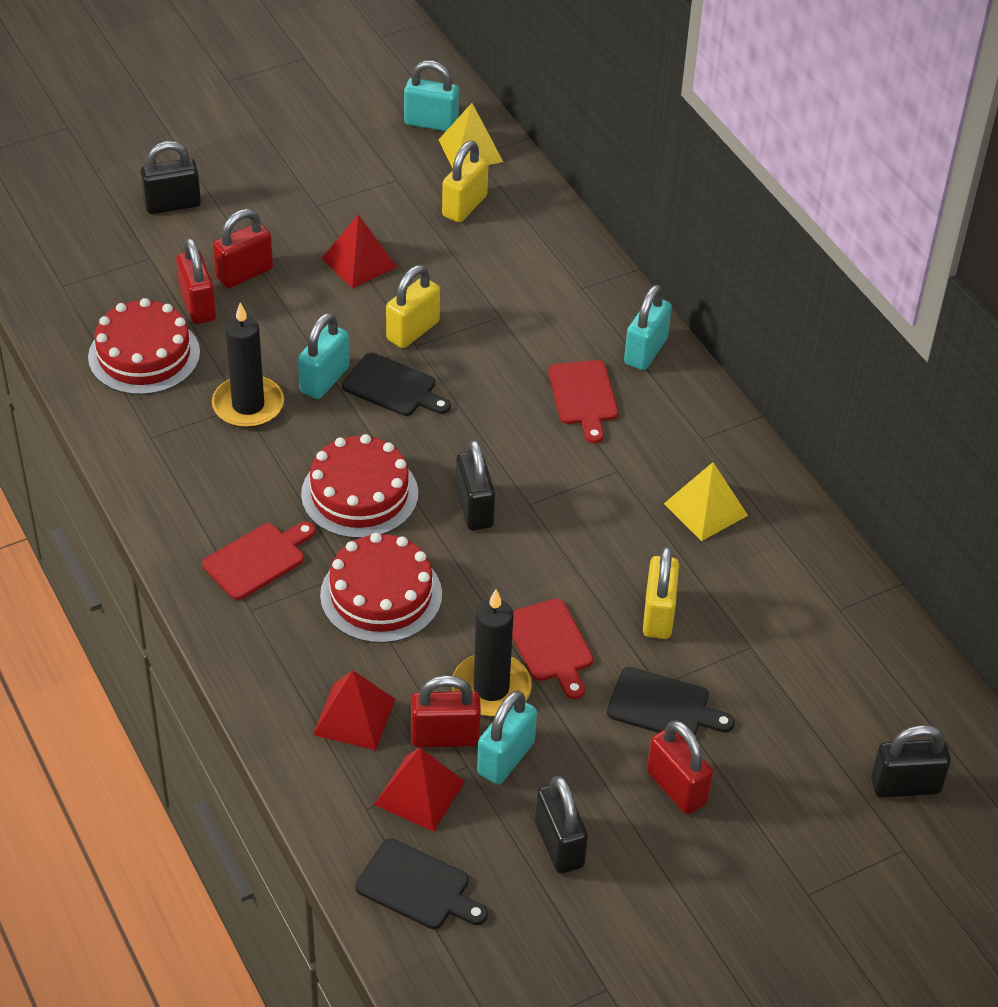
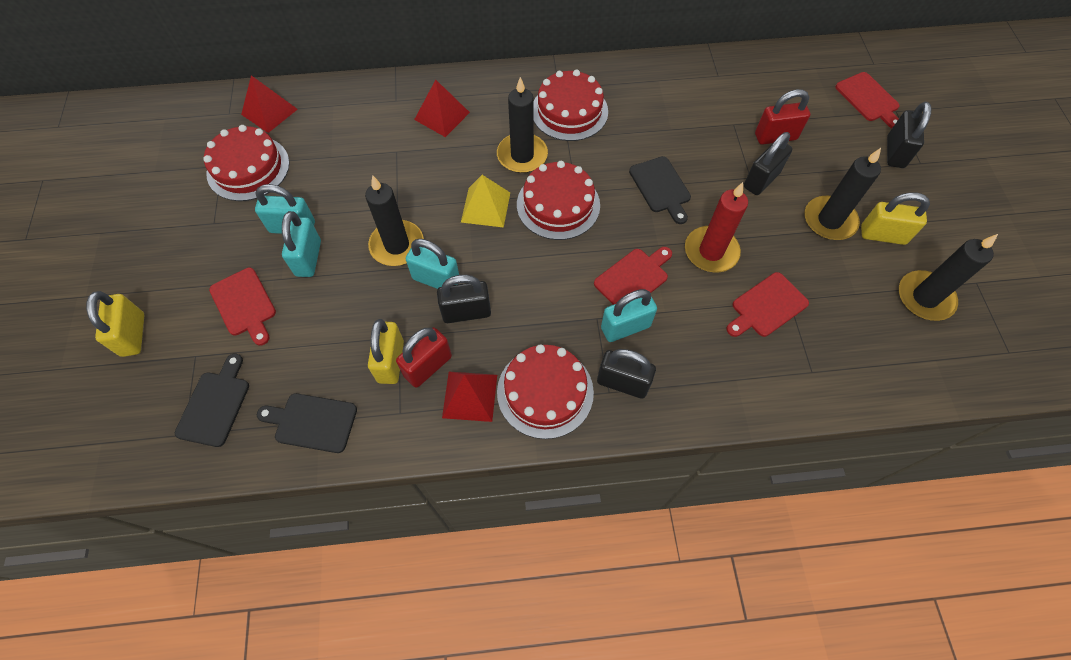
black candle: [212,302,284,428] [452,589,532,717] = 2 -> [365,175,424,266] [497,77,548,173] [805,148,881,240] [899,234,998,321] = 4
red cake: [88,298,200,395] [301,434,418,538] [320,533,442,643] = 3 -> [204,125,290,201] [497,345,594,439] [517,161,600,240] [534,69,608,141] = 4
red candle: none = 0 -> [685,182,748,273] = 1
red cutting board: [203,522,316,600] [512,599,593,699] [548,360,618,443] = 3 -> [209,268,276,346] [594,247,672,305] [726,272,809,337] [835,72,900,129] = 4
red padlock: [176,238,216,324] [213,209,273,288] [411,675,481,748] [647,720,713,814] = 4 -> [396,328,452,388] [755,89,810,145] = 2
yellow pyramid: [439,103,503,168] [664,462,748,541] = 2 -> [461,175,510,228] = 1

